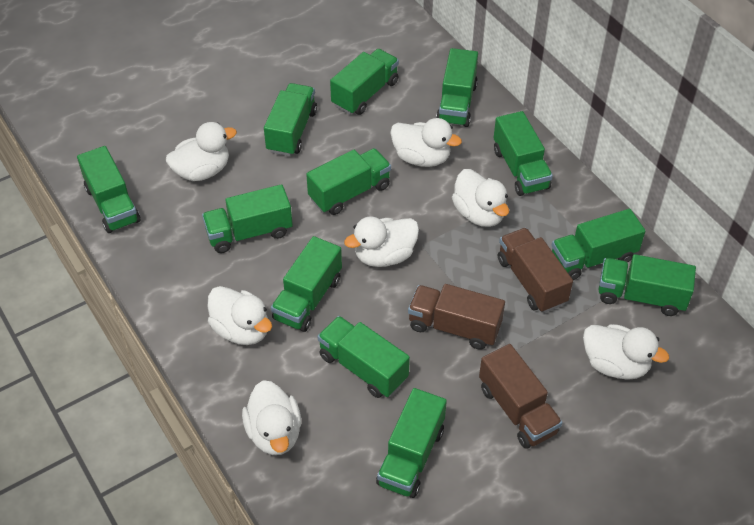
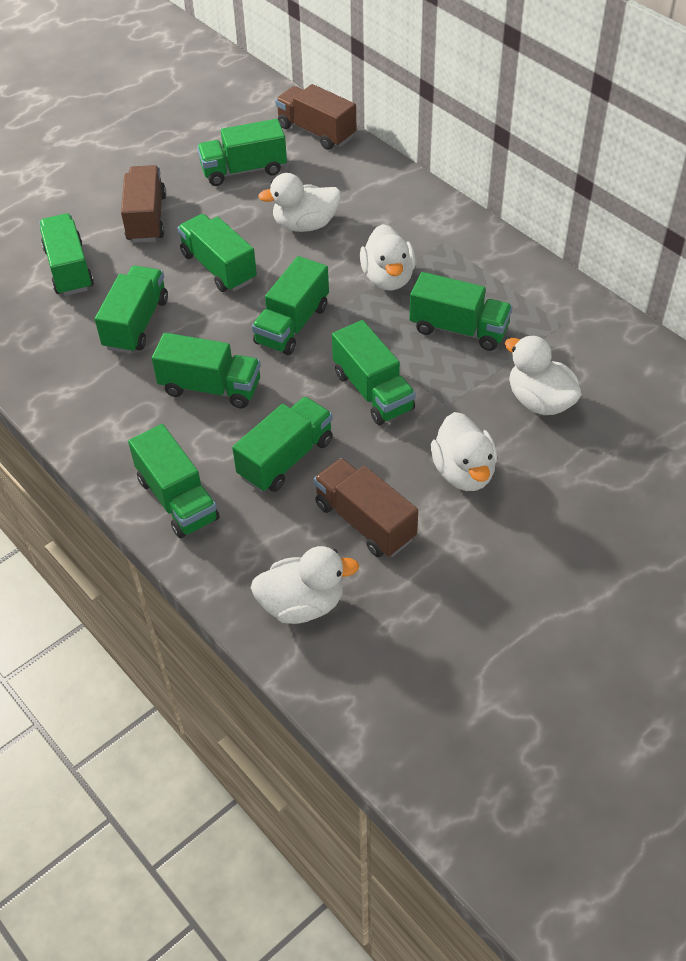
green truck: [77,146,141,233] [202,184,293,253] [264,83,317,156] [271,236,342,332] [306,148,391,215] [317,316,410,398] [330,49,399,115] [376,388,447,498] [436,48,478,127] [494,111,553,196] [551,209,645,280] [599,254,696,316] = 12 -> [39,213,94,296] [95,266,168,354] [128,424,220,538] [152,333,261,408] [178,214,257,292] [197,119,287,186] [232,397,333,492] [252,256,329,355] [332,320,416,425] [409,272,512,351] = 10
white duck: [166,122,237,181] [208,286,272,345] [242,380,301,455] [344,217,419,267] [390,118,462,167] [452,169,509,227] [583,324,669,380] = 7 -> [251,546,359,624] [258,173,341,232] [360,224,416,290] [431,412,497,491] [505,335,582,415] = 5

